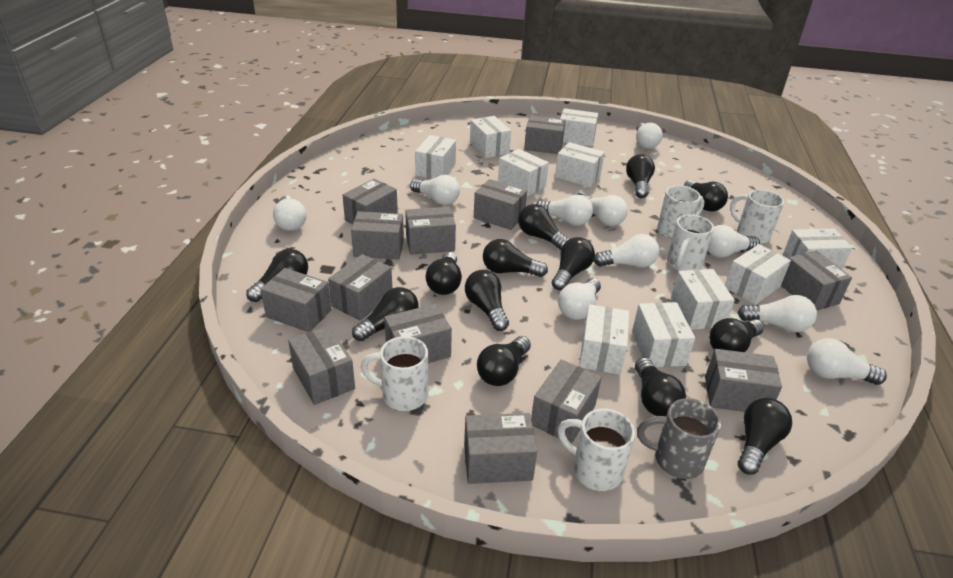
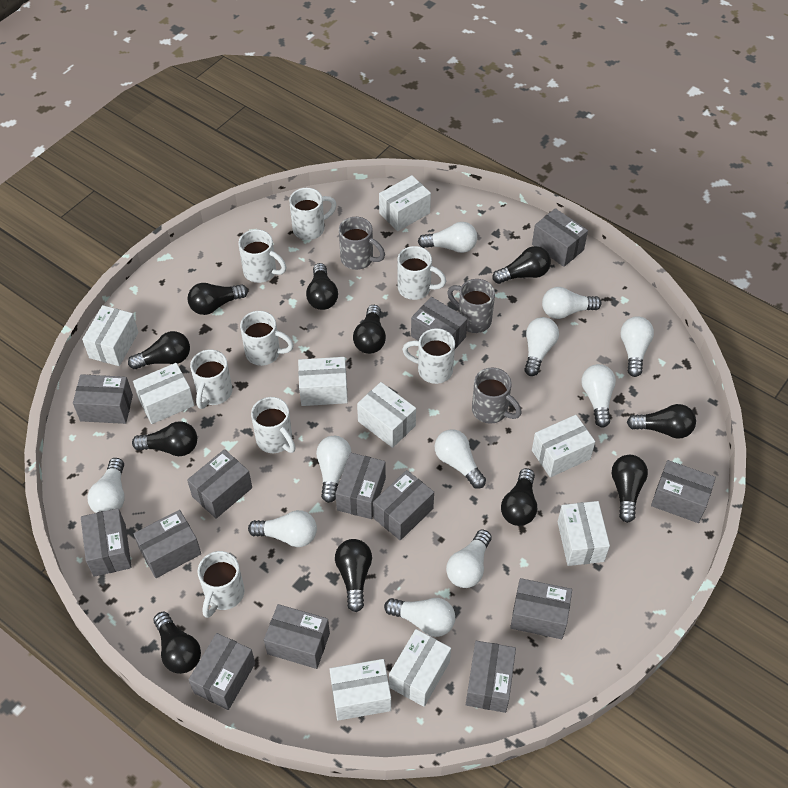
black light bulb: [246,249,308,302] [352,287,419,341] [425,252,462,295] [465,270,509,331] [477,336,531,386] [483,239,548,277] [518,204,569,250] [552,237,595,291] [626,154,655,198] [635,357,686,416] [684,180,728,211] [709,318,764,352] [738,398,792,475] = 13 -> [128,331,190,369] [132,422,197,456] [153,612,201,674] [188,283,248,315] [306,263,338,310] [335,539,372,612] [353,305,386,354] [492,246,551,284] [501,468,537,526] [612,455,648,523] [627,404,696,439] = 11
grey mug: [637,398,721,479] = 1 -> [339,217,385,270] [447,279,495,333] [472,367,522,424] = 3
white box: [415,135,456,179] [470,116,511,158] [498,149,549,197] [555,142,605,187] [560,108,598,146] [579,304,629,375] [632,302,695,367] [671,269,735,330] [725,244,791,305] [783,229,852,270] = 10 -> [82,305,138,366] [133,363,195,424] [298,357,348,406] [329,659,391,721] [357,382,416,448] [379,175,431,231] [389,629,451,707] [532,415,595,477] [557,501,610,566] = 9
white light bulb: [273,195,307,231] [410,175,460,205] [537,194,593,226] [558,278,601,320] [583,195,628,226] [594,234,659,268] [636,123,663,149] [707,225,760,258] [737,295,817,332] [807,338,887,385] = 10 -> [87,458,125,513] [248,510,317,547] [316,436,352,503] [384,598,455,637] [418,222,477,253] [435,429,486,489] [446,530,491,588] [524,317,559,376] [542,287,602,319] [581,364,616,428] [620,316,654,377] = 11
white mug: [361,336,428,411] [557,408,635,491] [657,185,704,239] [667,214,714,271] [730,189,784,244] = 5 -> [190,349,232,409] [197,551,245,618] [238,229,286,283] [240,311,294,366] [251,397,296,453] [289,188,337,240] [398,246,446,300] [402,328,455,384] = 8

